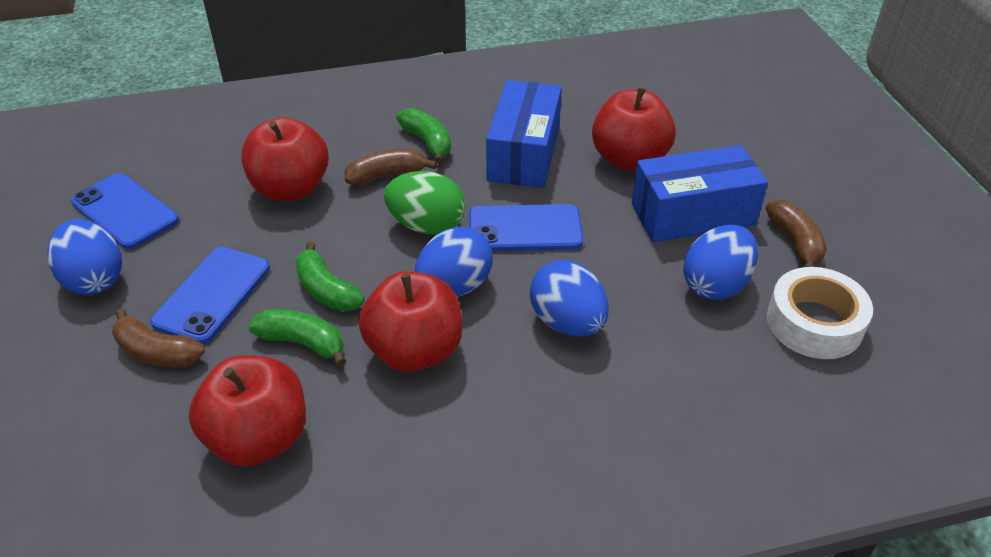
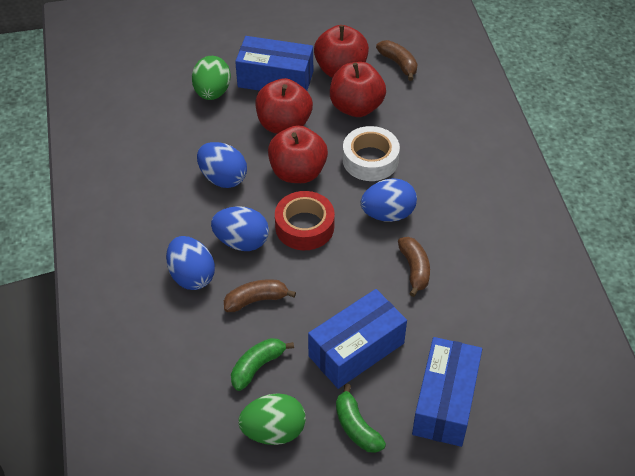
blue box: [486,80,562,188] [632,145,768,242] = 2 -> [235,36,313,91] [308,289,407,389] [412,337,482,447] = 3
blue phone: [71,173,179,249] [150,247,270,344] [469,204,583,251] = 3 -> none = 0
green banana: [248,309,346,367] [295,242,364,312] [396,108,451,163] = 3 -> [231,338,294,391] [336,384,386,453] = 2
green egg: [384,171,465,235] = 1 -> [192,56,231,100] [238,393,306,445] = 2
red tape: none = 0 -> [275,191,335,250] = 1

